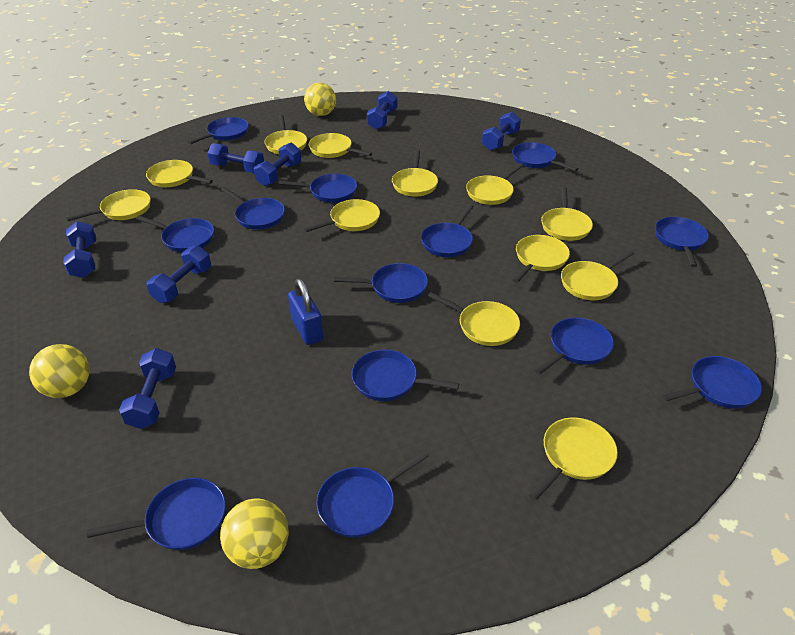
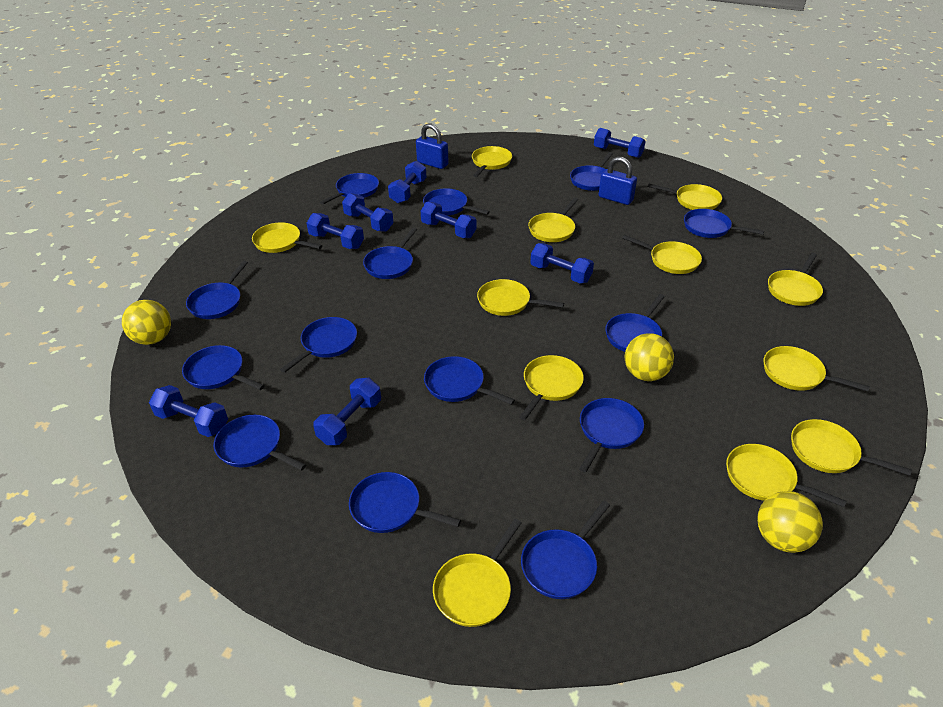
blue dumbbell: [63,221,96,278] [119,348,176,429] [146,245,211,303] [207,143,264,173] [254,143,301,186] [367,91,397,130] [482,112,521,150] = 7 -> [149,385,228,437] [307,213,364,249] [313,378,381,445] [342,193,393,232] [388,161,427,204] [421,202,476,238] [531,243,594,283] [594,128,646,158] = 8
blue padlock: [288,278,323,345] = 1 -> [416,123,449,169] [599,157,637,205] = 2
blue pan: [87,478,226,550] [136,216,214,252] [188,117,249,144] [221,187,285,229] [279,174,357,203] [316,450,429,538] [334,263,428,303] [351,350,459,401] [421,204,474,257] [512,142,578,171] [534,317,614,375] [655,217,709,267] [662,356,762,409] = 13 -> [182,345,265,390] [186,261,248,319] [214,415,306,471] [280,317,357,373] [320,173,379,205] [349,472,461,533] [363,228,417,279] [423,188,490,216] [424,356,515,405] [521,501,610,599] [570,152,613,191] [579,398,644,472] [605,294,665,352] [684,209,764,238] = 14

